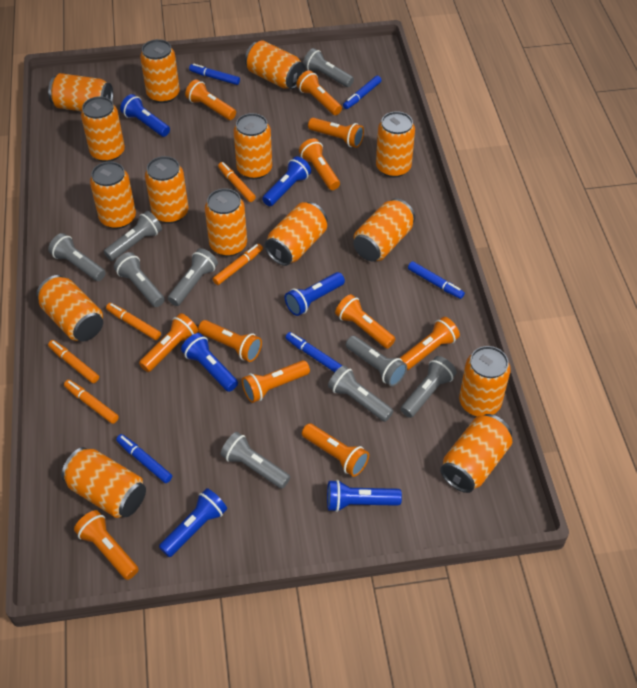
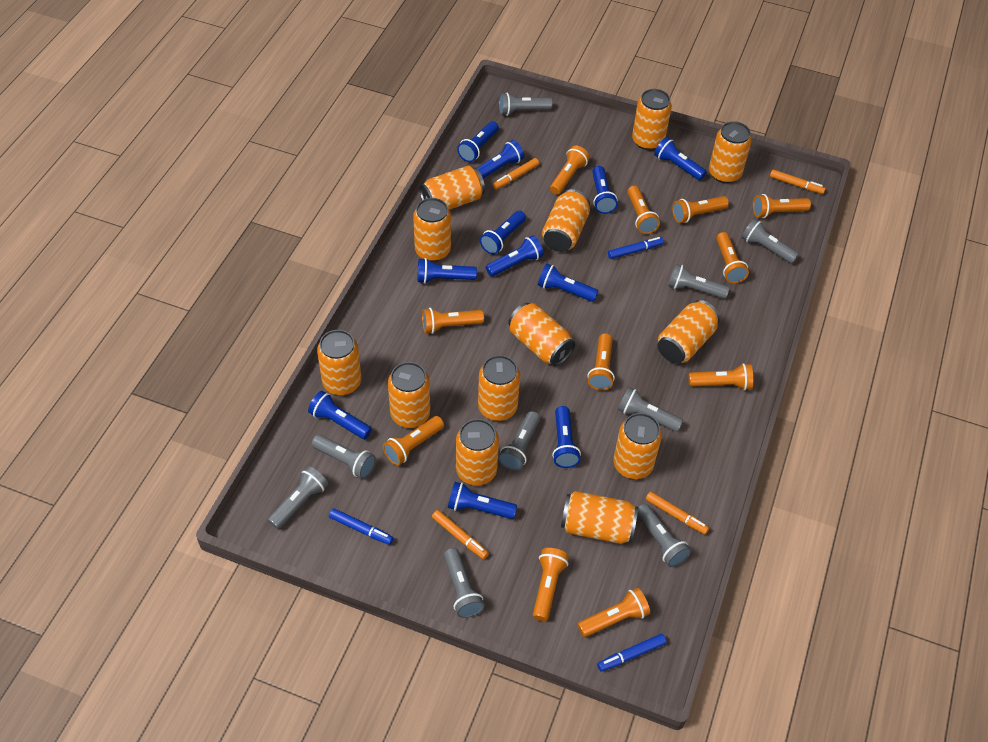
blue flashlight: [120,94,170,137] [159,488,227,557] [181,333,238,392] [262,156,311,206] [285,272,345,316] [327,480,402,512] = 6 -> [308,391,372,439] [418,258,477,284] [448,482,517,519] [457,121,499,162] [477,140,524,179] [480,211,526,255] [486,235,544,277] [538,264,598,302] [552,406,581,468] [592,166,618,214] [654,137,707,180] = 11
blue marker: [116,434,172,483] [189,63,240,85] [285,332,342,372] [343,75,382,109] [408,261,465,299] = 5 -> [329,508,394,545] [597,634,667,672] [608,237,664,259] = 3
orange can: [36,275,103,341] [48,73,113,112] [61,447,146,518] [81,96,125,162] [90,162,136,229] [140,39,180,103] [145,156,188,224] [205,188,247,256] [234,113,272,179] [245,40,305,89] [265,202,327,266] [353,198,415,261] [376,111,415,178] [440,414,512,493] [459,346,511,416] = 15 -> [317,330,361,395] [388,362,430,428] [413,198,451,262] [420,166,485,210] [456,419,499,486] [478,355,520,421] [508,303,575,366] [542,189,590,252] [561,491,638,544] [613,413,662,479] [632,89,672,150] [658,300,720,364] [709,121,752,183] = 13
orange marker: [48,340,99,383] [64,380,119,424] [106,303,161,340] [213,244,263,285] [218,162,256,202] = 5 -> [432,510,489,559] [493,158,539,189] [646,491,709,534] [770,169,826,194] = 4

